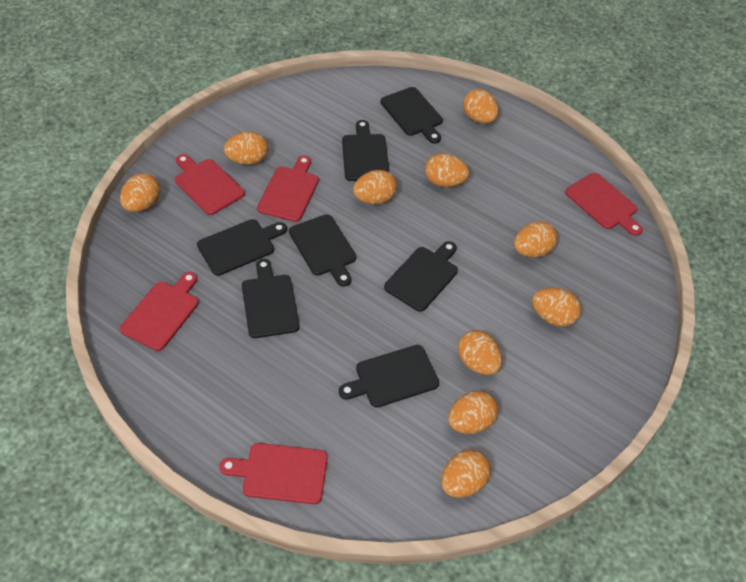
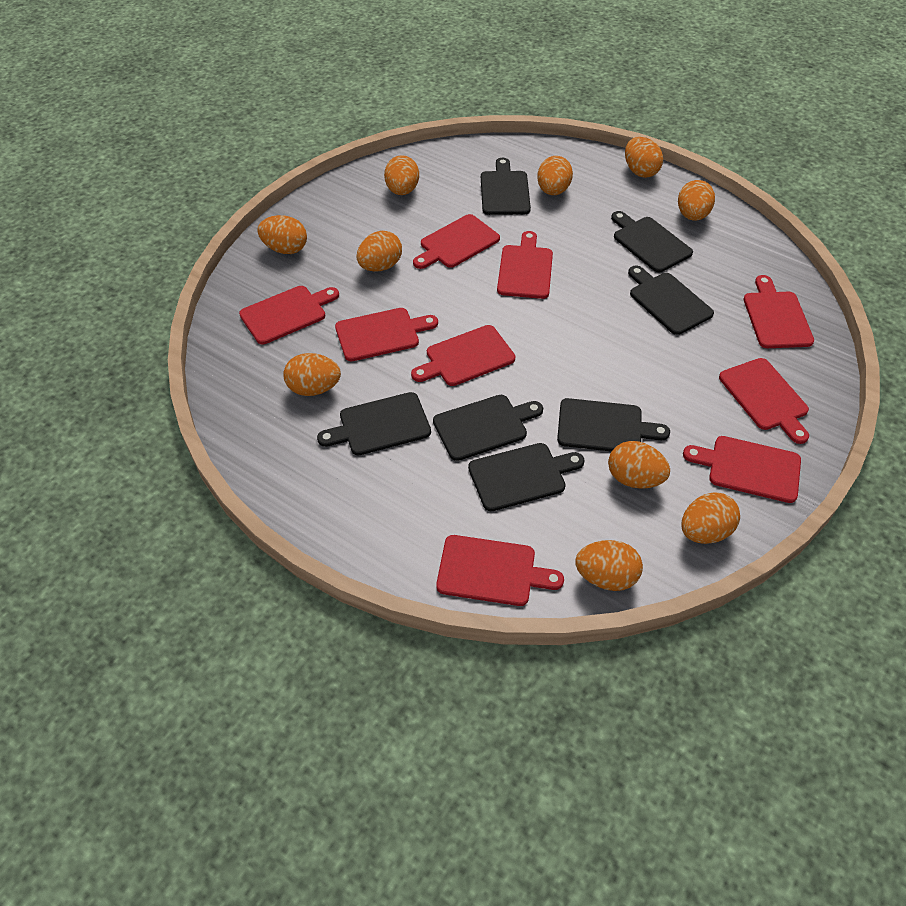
red cutting board: [120,272,198,351] [175,154,245,215] [219,443,328,504] [257,156,319,222] [565,173,643,236] = 5 -> [239,286,339,344] [335,308,438,361] [411,325,515,386] [413,214,500,269] [436,535,564,606] [497,231,553,299] [683,436,801,503] [719,358,809,444] [744,275,814,348] = 9

